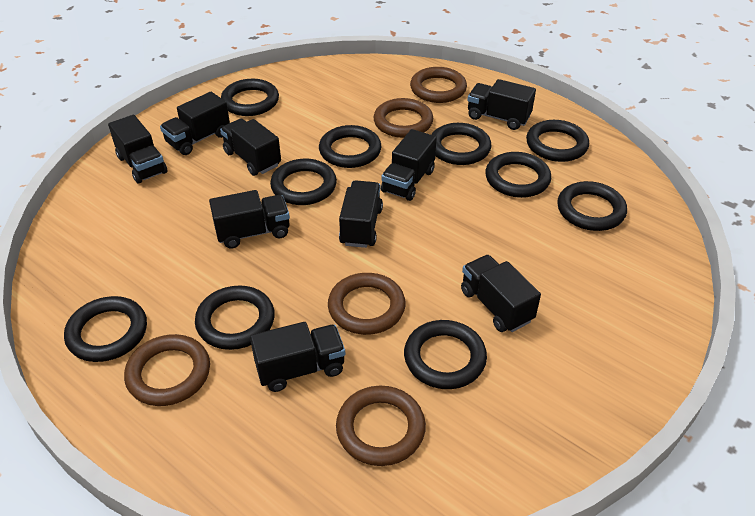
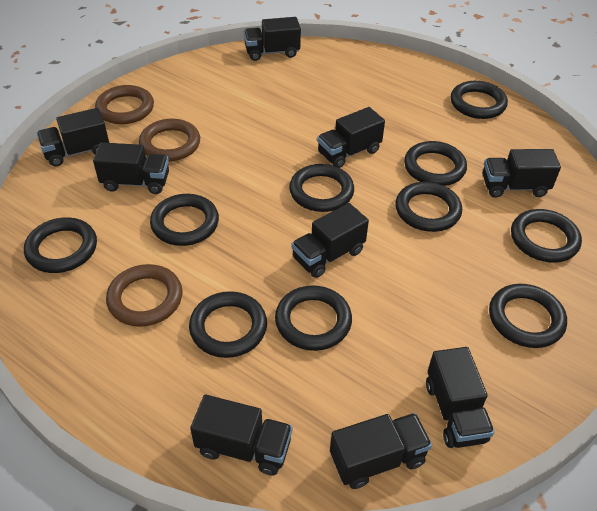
brown ring: [124,334,210,406] [328,273,406,335] [336,386,426,466] [374,98,433,138] [410,67,467,103] = 5 -> [95,85,154,124] [106,264,182,327] [139,119,200,162] = 3

